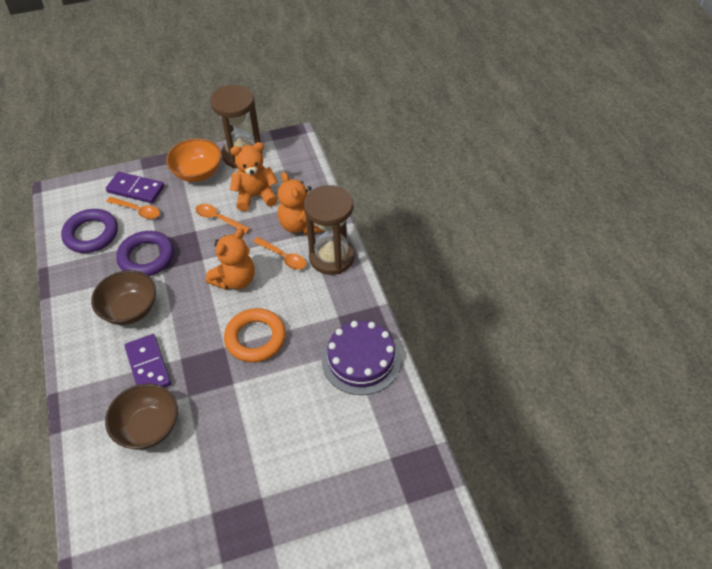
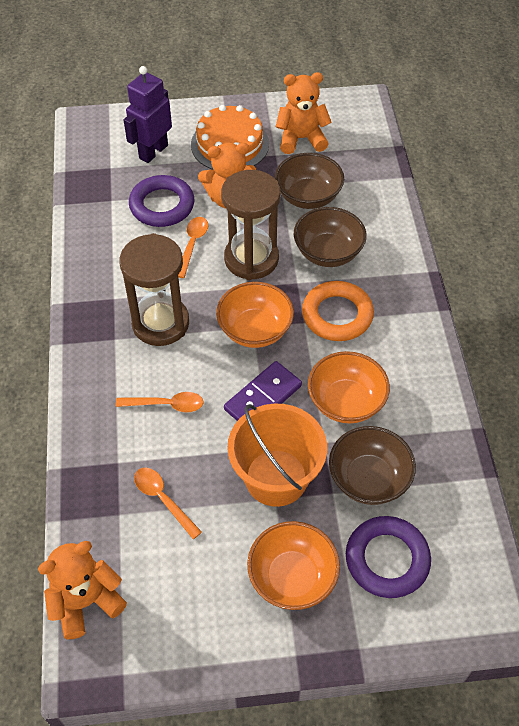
brown bowl: [91,270,156,325] [105,384,178,450] = 2 -> [275,153,344,209] [294,207,367,267] [329,426,416,505] = 3
orange bowl: [166,138,222,182] = 1 -> [216,282,294,348] [247,521,340,610] [308,351,390,423] = 3
orange bucket: none = 0 -> [228,404,327,507] = 1
orange cake: none = 0 -> [191,105,269,170] = 1
purple cake: [322,321,401,395] = 1 -> none = 0
purple domino: [106,172,164,203] [125,334,171,388] = 2 -> [224,361,302,421] = 1
purple robot: none = 0 -> [124,66,172,163] = 1

